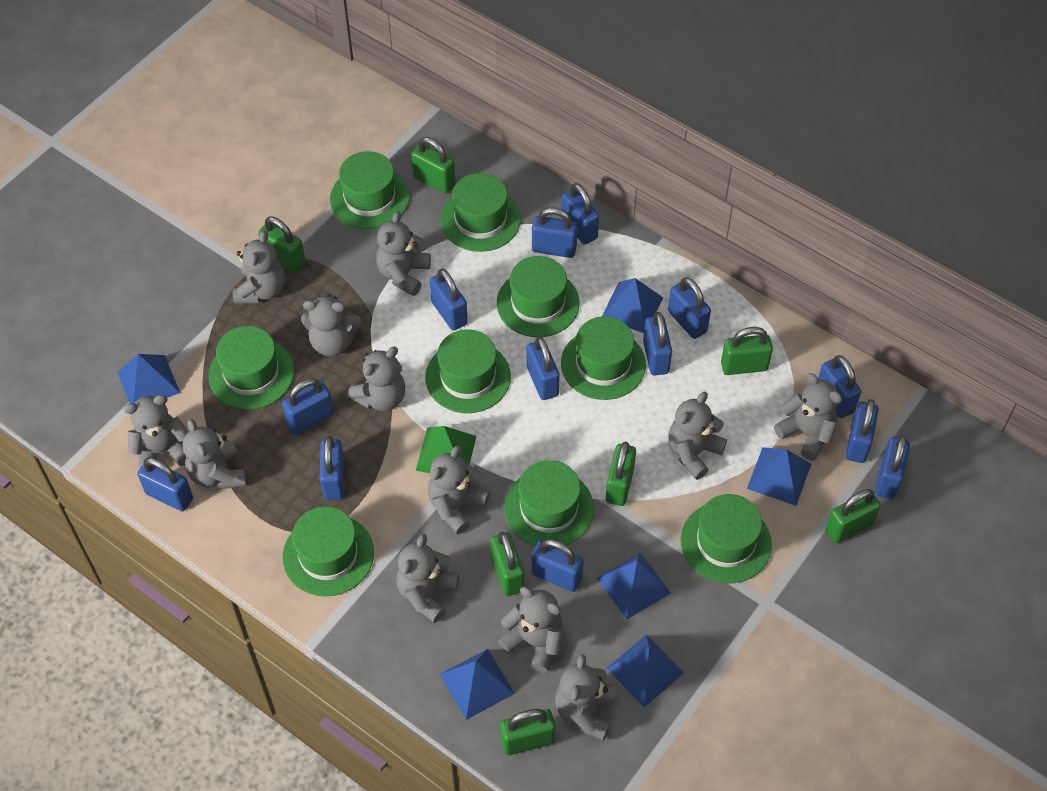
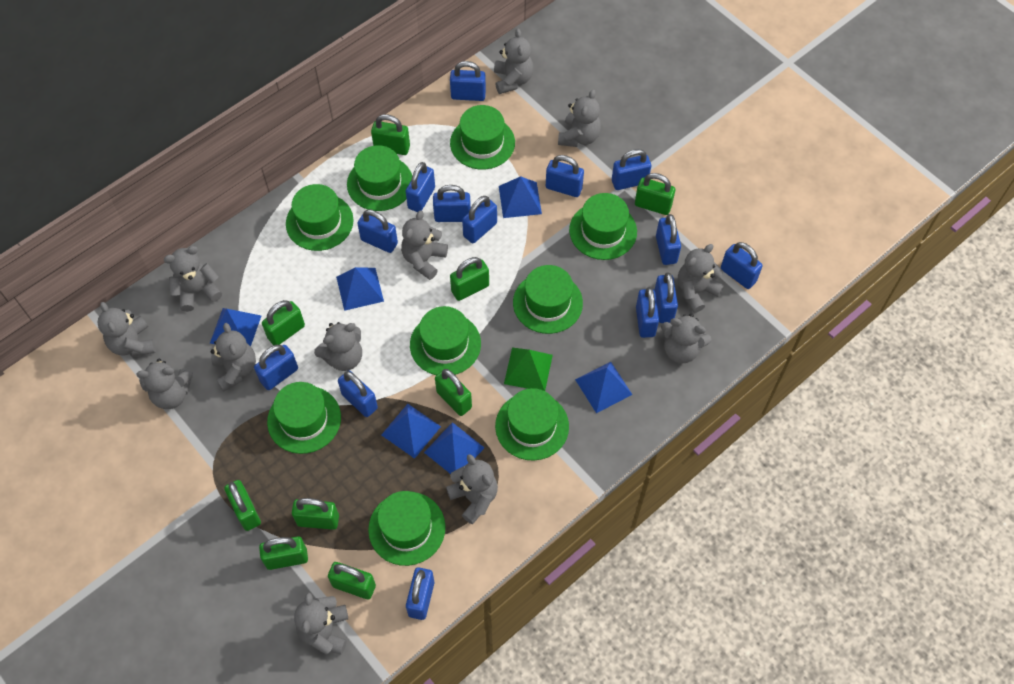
blue padlock: [137,457,193,511] [282,378,334,435] [319,436,345,500] [430,269,468,331] [527,337,560,400] [531,539,584,592] [532,207,578,258] [562,183,599,245] [643,312,672,376] [668,277,711,339] [818,355,862,418] [846,399,879,463] [875,435,910,499] = 13 -> [254,345,298,390] [338,371,378,417] [357,210,398,253] [406,162,435,212] [406,567,434,620] [433,185,471,222] [450,61,486,101] [462,196,497,243] [546,155,584,197] [612,149,651,190] [636,287,659,338] [654,272,678,323] [656,214,681,265] [721,242,763,289] = 14
green padlock: [258,216,306,273] [411,137,456,194] [490,532,524,596] [500,709,555,755] [606,442,636,506] [721,327,773,375] [825,489,881,544] = 7 -> [224,480,261,531] [259,536,308,570] [262,300,305,345] [292,498,339,530] [328,562,376,599] [371,114,410,155] [435,369,472,416] [450,257,489,301] [635,173,675,215] = 9

